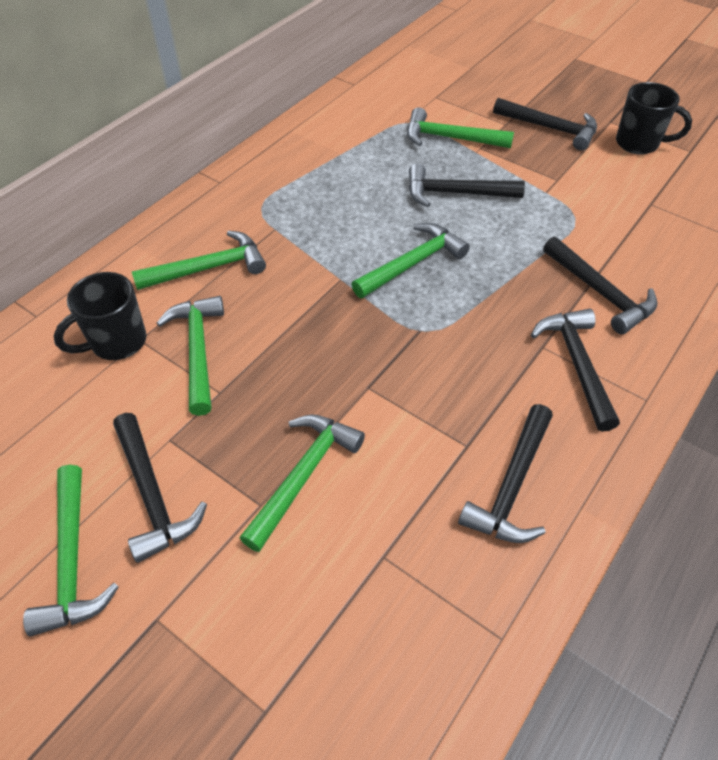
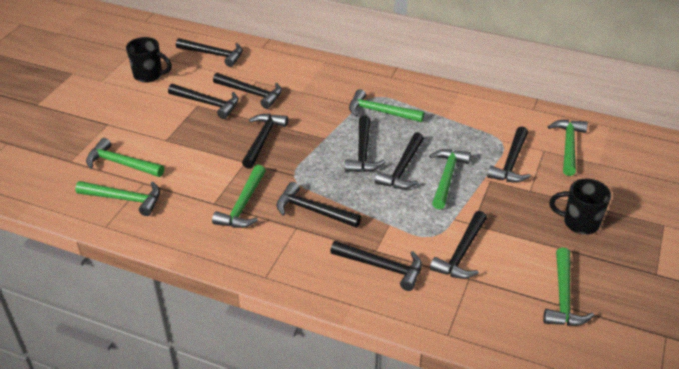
black hammer: [113,413,207,563] [409,163,525,207] [458,404,553,543] [493,98,597,151] [531,309,620,432] [543,237,657,334] = 6 -> [168,84,239,119] [176,38,243,67] [213,73,282,109] [242,114,288,169] [277,182,361,228] [330,241,422,291] [345,115,385,172] [375,132,424,189] [430,211,487,279] [487,126,531,183] = 10
green hammer: [23,465,119,637] [132,231,266,290] [156,296,224,416] [240,414,365,552] [351,223,470,298] [407,107,514,148] = 6 -> [75,181,160,216] [86,138,164,177] [212,165,266,228] [349,89,424,122] [429,149,471,209] [543,248,594,326] [548,120,588,176] = 7

